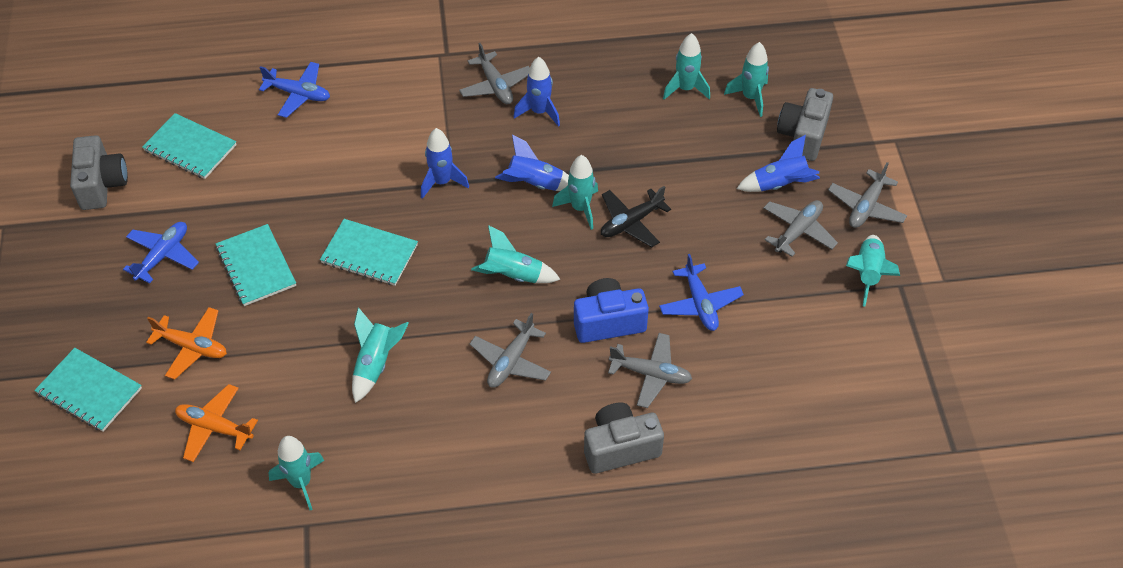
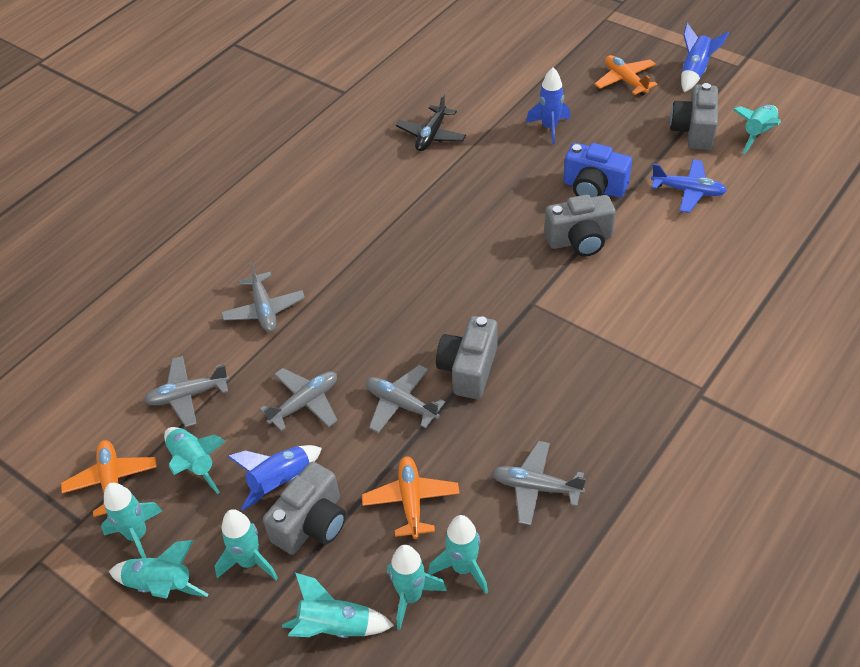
blue plane: [123,222,199,283] [259,62,330,118] [659,254,744,331] = 3 -> [651,159,727,213] = 1
blue rocket: [421,128,469,199] [495,134,569,191] [513,57,560,127] [736,135,820,192] = 4 -> [228,445,322,511] [526,67,570,145] [681,23,729,92] = 3
grey camera: [70,135,128,210] [584,402,664,474] [777,88,833,161] = 3 -> [263,462,346,554] [436,316,498,399] [545,194,616,257] [670,83,718,150] = 4
orange plane: [146,307,227,380] [175,384,258,462] = 2 -> [61,440,157,517] [362,456,460,539] [594,55,658,96] = 3
turquoise notebook: [34,348,142,432] [142,113,237,179] [216,224,296,306] [320,219,418,286] = 4 -> none = 0
turquoise rocket: [269,436,324,510] [352,307,409,403] [471,225,561,283] [552,155,598,230] [663,33,710,100] [724,42,769,117] [846,235,900,307] = 7 -> [101,483,162,558] [109,540,209,599] [164,427,226,494] [215,509,278,580] [282,573,394,638] [387,545,447,630] [428,515,488,594] [733,105,781,154] = 8

